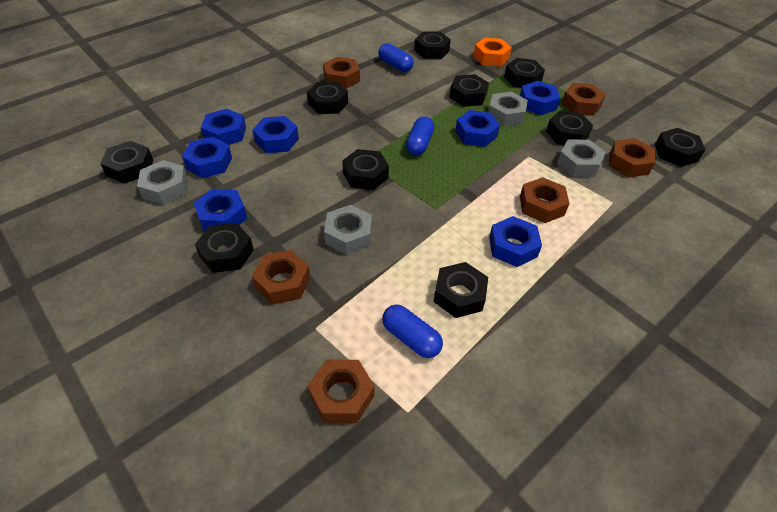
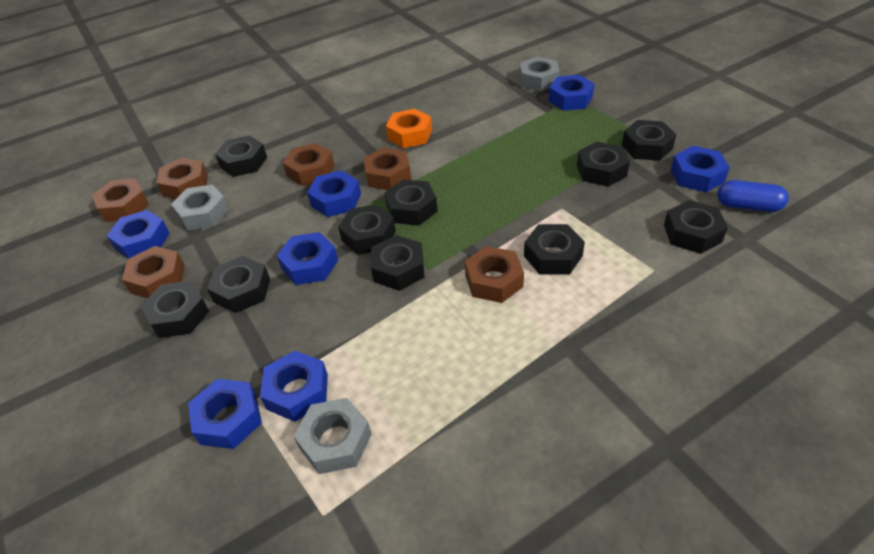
blue capsule: [378,43,413,72] [382,304,443,358] [406,116,434,155] = 3 -> [717,180,789,212] = 1
grey nut: [137,160,188,205] [324,205,372,255] [488,92,528,126] [557,139,606,177] = 4 -> [171,184,229,231] [294,398,372,474] [519,57,560,92] = 3

